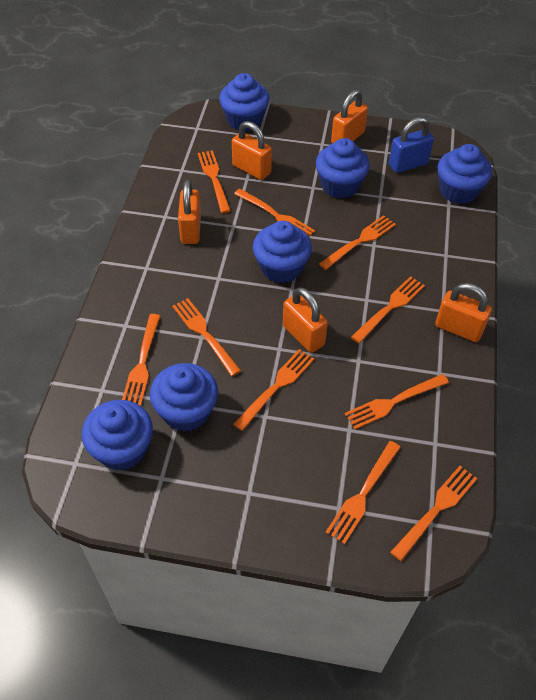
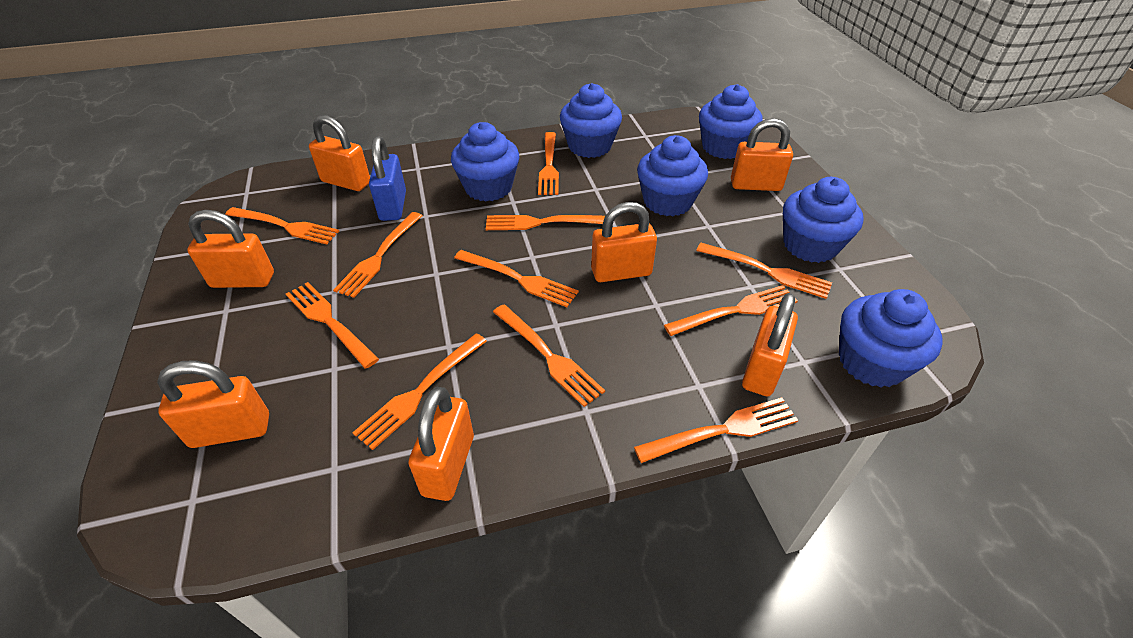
orange fork: [122,314,161,406] [172,298,241,376] [198,150,231,213] [233,349,314,431] [234,189,315,237] [319,215,396,270] [325,441,401,544] [345,374,449,430] [351,276,425,344] [390,466,477,561] = 10 -> [225,207,340,245] [286,282,379,369] [333,212,422,298] [352,333,487,450] [454,250,579,307] [486,215,605,230] [493,305,605,407] [538,132,559,195] [634,397,798,463] [664,285,798,336] [696,243,832,299] = 11
orange padlock: [178,180,201,244] [232,121,272,180] [283,287,328,353] [331,90,368,143] [435,283,492,342] = 5 -> [157,360,269,448] [187,210,274,288] [309,115,370,191] [408,387,474,501] [591,202,657,282] [731,118,793,191] [742,293,798,396] = 7

